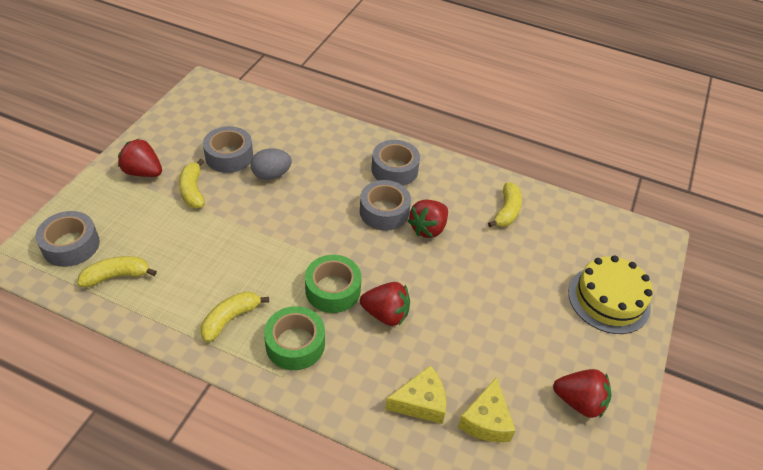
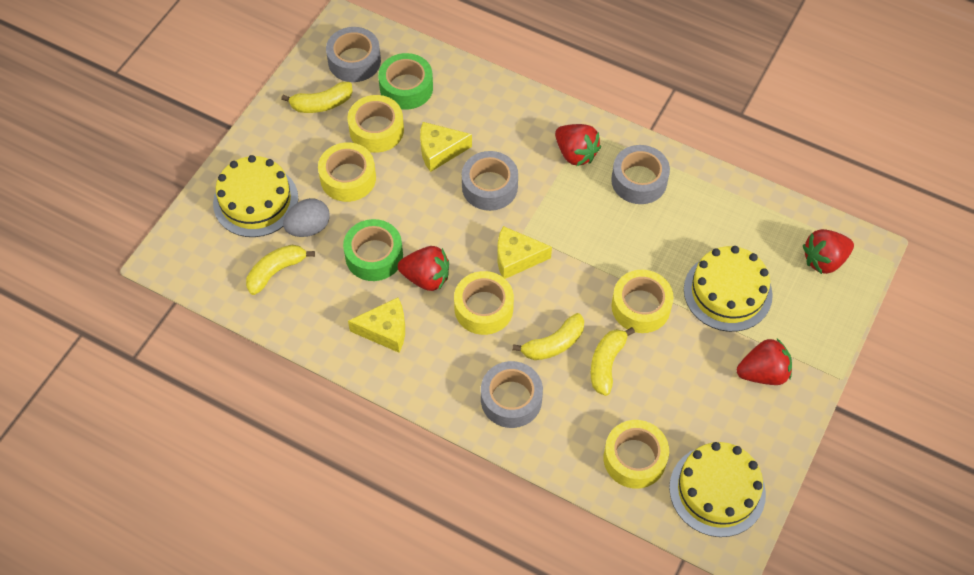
yellow cake: [568,255,653,334] = 1 -> [213,155,298,237] [669,442,766,537] [684,246,773,332] = 3
yellow cheese: [385,365,446,424] [458,377,516,442] = 2 -> [348,298,405,353] [420,122,472,172] [497,226,552,279] = 3
yellow tape: none = 0 -> [318,142,376,202] [348,95,404,153] [454,271,514,335] [603,420,669,489] [612,270,674,333] = 5

